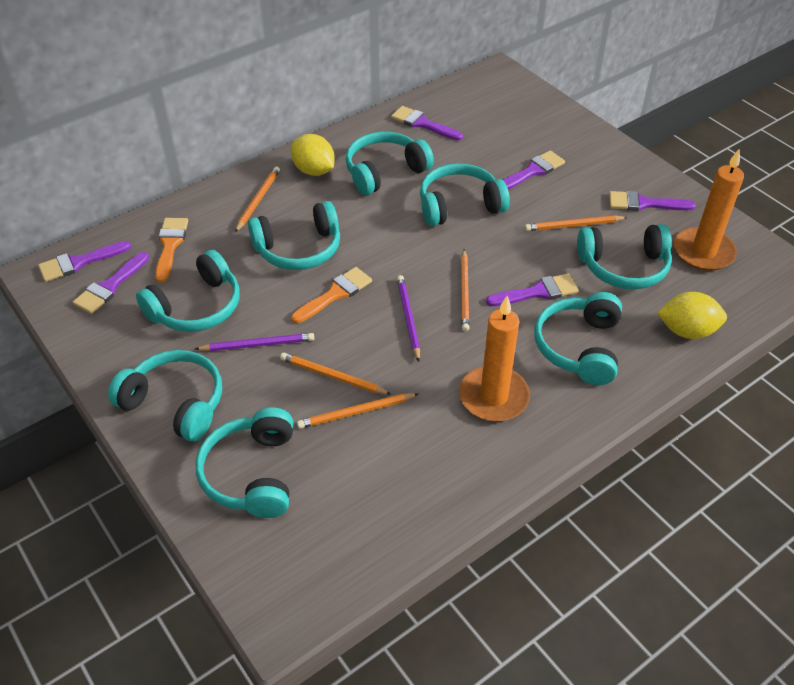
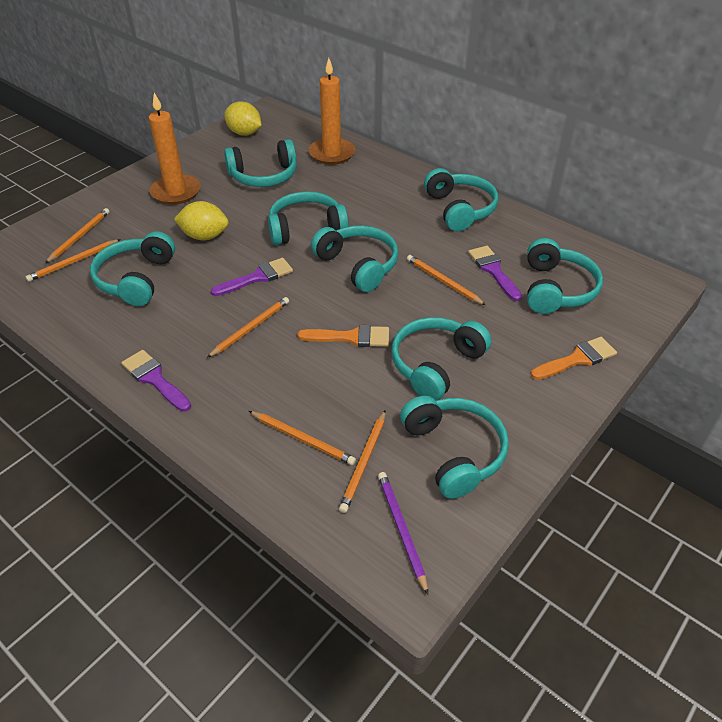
orange pencil: [235,167,280,232] [280,353,392,395] [297,393,418,429] [461,249,470,332] [525,215,628,231] = 5 -> [26,239,121,282] [45,208,110,263] [207,297,289,358] [249,411,356,465] [339,410,386,513] [407,255,486,305] = 6
purple brush: [38,241,131,282] [73,252,149,314] [391,106,463,141] [486,274,579,306] [503,151,565,189] [609,191,696,211] = 6 -> [121,350,191,412] [211,258,293,296] [468,246,522,301] = 3
purple pencil: [195,333,314,351] [397,275,420,362] = 2 -> [378,472,428,595] = 1

